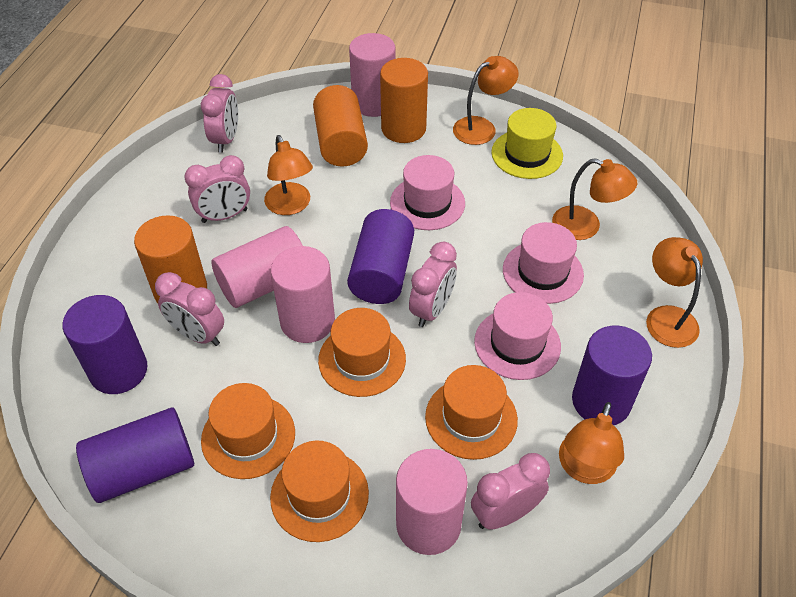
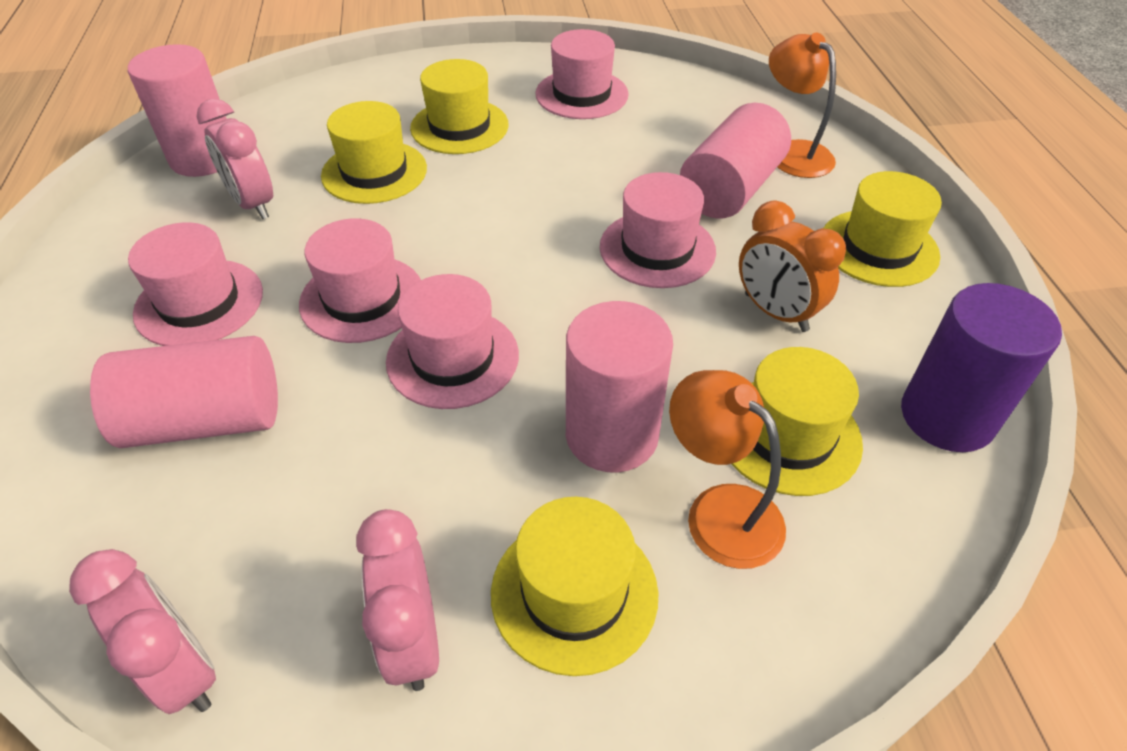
orange clock: none = 0 -> [739,201,846,332] = 1
orange cylinder: [134,215,207,303] [313,85,368,167] [380,58,428,143] = 3 -> none = 0
orange hat: [201,383,295,479] [270,441,369,542] [318,308,406,397] [425,365,518,460] = 4 -> none = 0
orange lamp: [264,135,313,215] [453,56,519,145] [552,158,637,240] [559,402,624,484] [646,237,703,348] = 5 -> [669,370,786,569] [769,33,836,178] = 2
pink clock: [155,272,224,346] [184,155,250,223] [201,74,238,153] [409,242,457,327] [471,453,550,530] = 5 -> [69,549,216,714] [197,99,273,220] [356,509,439,691] = 3
pink hat: [390,155,465,230] [474,292,561,380] [503,222,584,304] = 3 -> [128,222,263,346] [299,218,421,343] [386,274,519,409] [535,29,629,119] [600,172,716,288] = 5
purple cylinder: [63,295,147,394] [76,408,194,503] [347,209,414,304] [572,326,652,425] = 4 -> [901,283,1062,452] = 1
yellow hat: [491,108,563,179] = 1 -> [321,101,427,204] [410,59,509,154] [491,497,658,676] [731,347,863,496] [824,171,942,287] = 5

